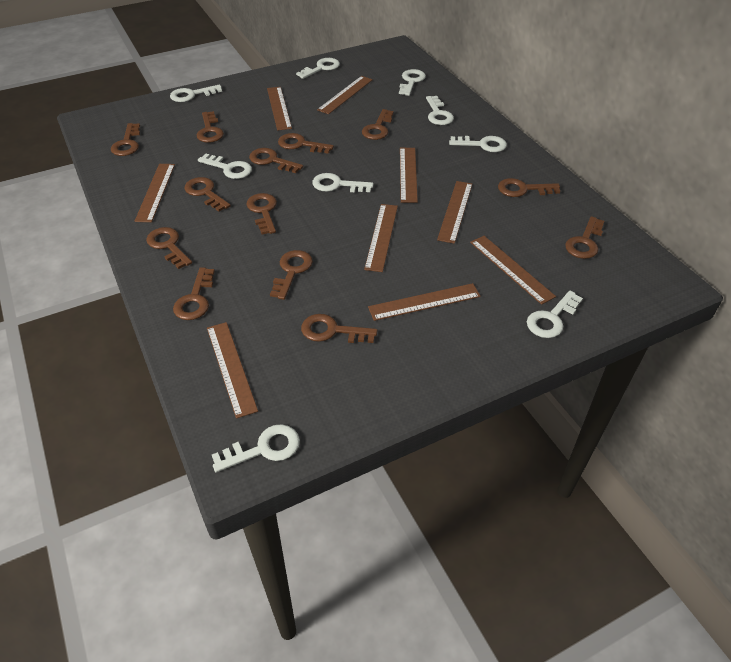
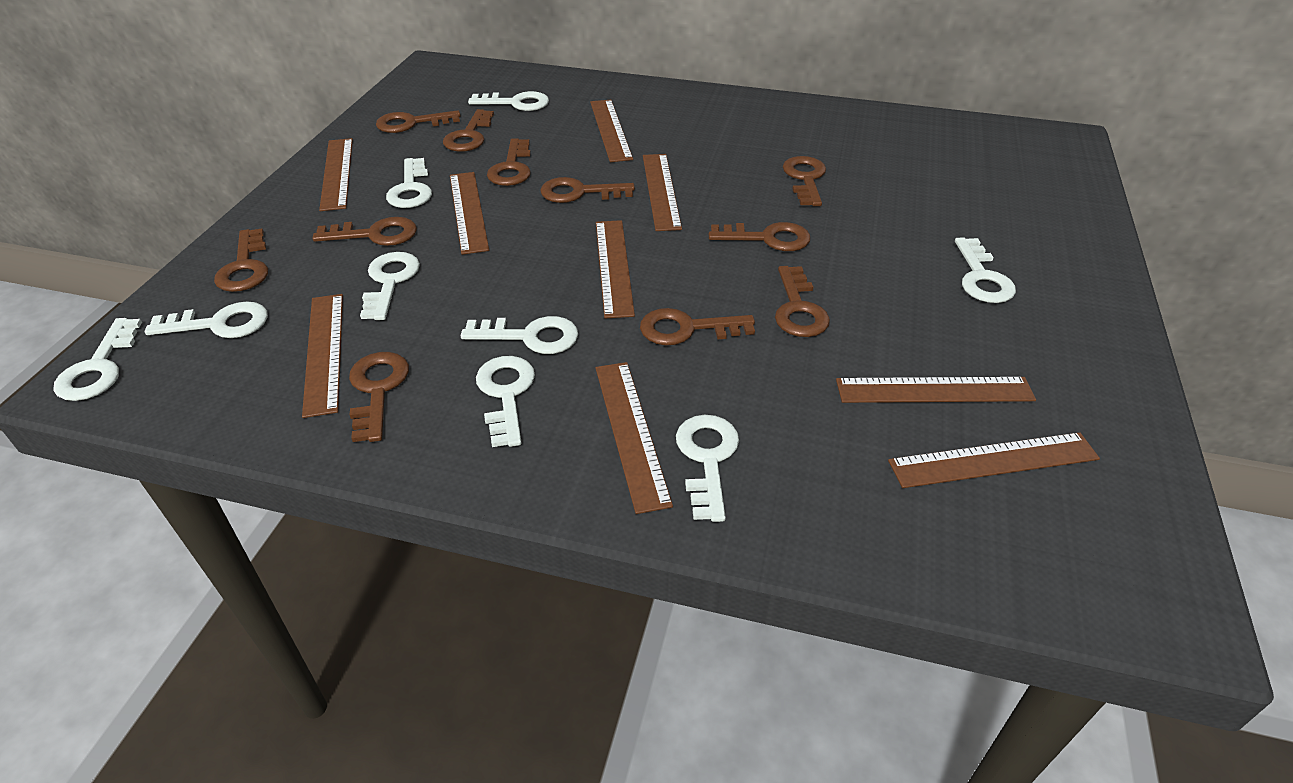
brown key: [111,123,140,156] [146,227,192,269] [173,267,215,320] [184,177,231,212] [197,111,224,143] [246,193,277,234] [249,148,303,173] [270,250,313,300] [278,133,334,154] [301,314,377,343] [362,109,394,140] [498,178,560,197] [565,216,604,259] = 13 -> [214,229,268,292] [312,217,417,246] [349,352,409,442] [376,110,461,133] [443,109,494,152] [487,138,531,186] [540,177,635,203] [640,308,755,345] [709,222,810,251] [775,266,830,337] [783,156,826,206] = 11

